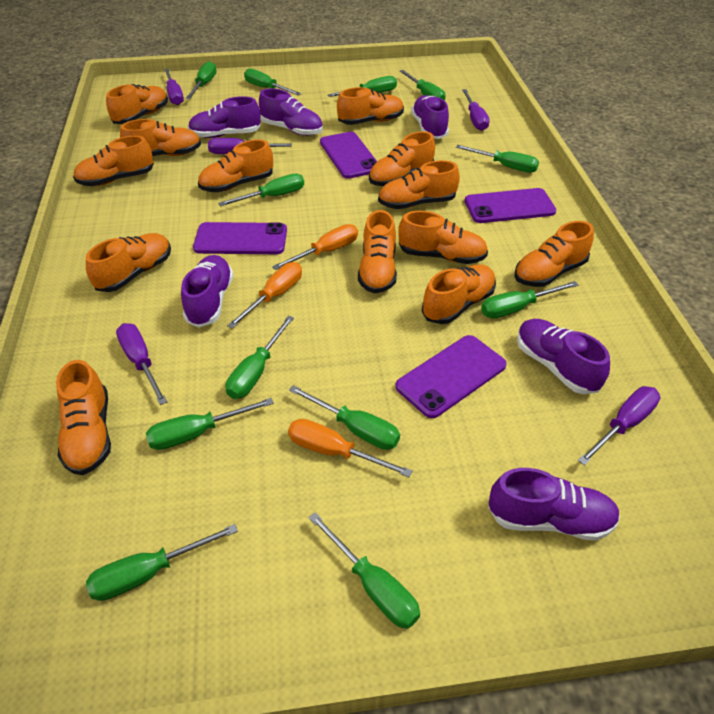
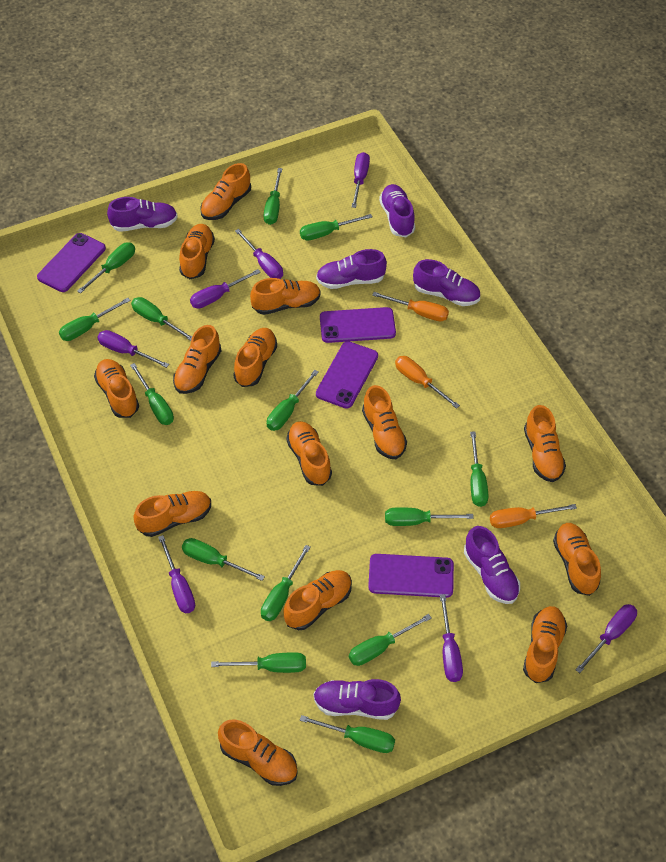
green screwdriver: [86,524,238,601] [146,398,274,450] [186,61,216,99] [218,173,304,206] [226,316,294,399] [244,68,302,96] [289,385,400,450] [309,512,420,629] [328,76,397,97] [400,70,445,101] [456,145,539,173] [481,281,578,318] = 12 -> [59,298,131,341] [77,243,135,294] [130,363,174,425] [131,297,192,341] [182,538,265,581] [211,652,306,673] [261,545,311,621] [264,168,282,225] [267,370,319,431] [300,214,372,240] [300,715,395,753] [349,614,432,666] [385,507,474,526] [470,432,489,507] = 14
orange shoe: [56,360,111,475] [73,136,154,186] [86,233,171,292] [106,84,168,124] [120,119,201,156] [198,139,273,192] [337,87,404,125] [358,210,397,294] [369,131,435,186] [378,160,460,209] [398,211,488,264] [422,264,496,324] [514,221,594,287] = 13 -> [94,359,139,418] [133,491,211,537] [173,325,222,394] [179,224,215,279] [200,163,251,220] [218,719,298,786] [233,328,277,387] [250,278,321,315] [284,570,352,630] [286,421,332,486] [362,385,407,459] [523,606,567,683] [524,405,566,482] [553,523,601,596] = 14
purple screwdriver: [116,323,167,405] [164,68,184,105] [208,138,292,154] [462,89,490,131] [578,386,660,465] = 5 -> [97,330,169,368] [158,535,195,613] [190,269,261,309] [235,229,283,279] [352,152,370,208] [440,594,463,682] [575,604,637,673] = 7

